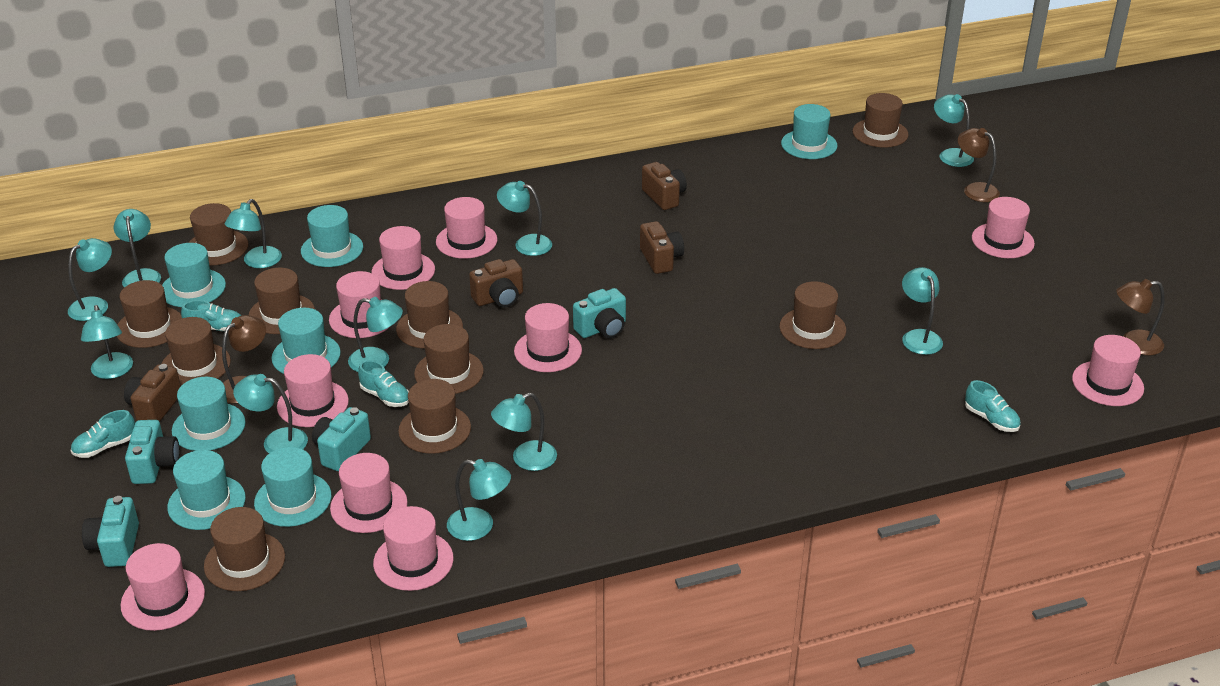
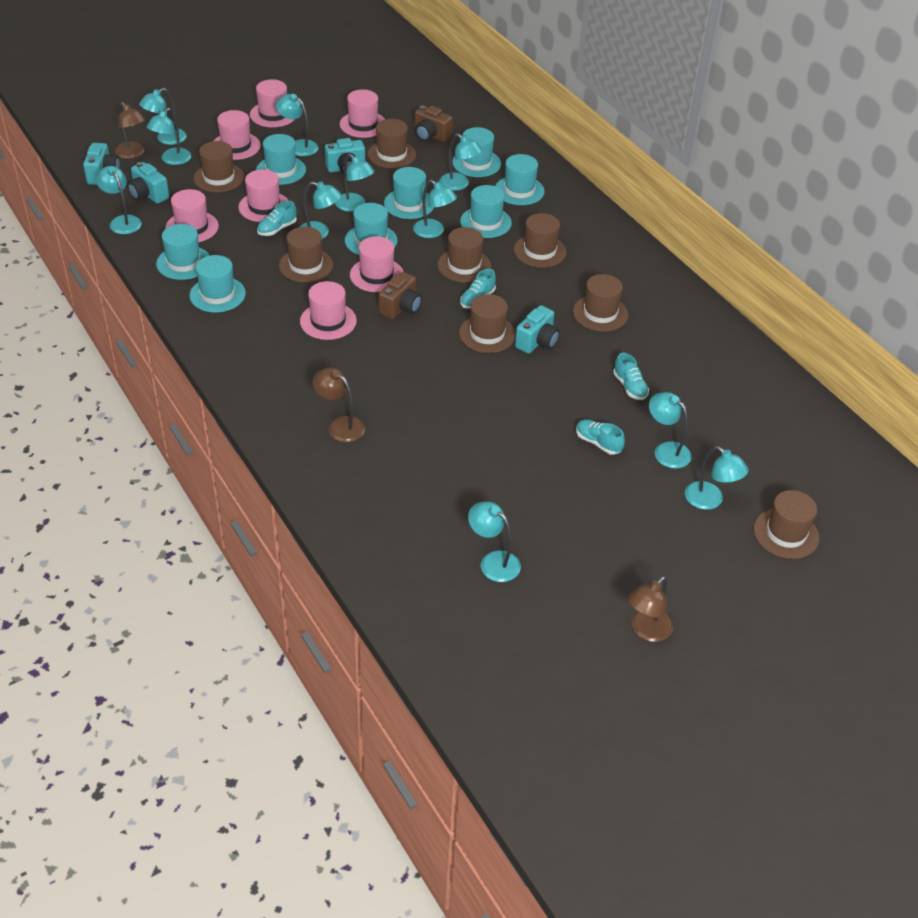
brown camera: [124,364,181,422] [469,259,523,307] [640,221,684,274] [642,162,687,210] = 4 -> [379,272,422,319] [415,106,453,142] = 2
brown hat: [117,280,182,348] [162,317,231,386] [188,203,248,266] [204,507,285,591] [249,268,315,334] [396,281,463,349] [398,379,471,454] [414,324,484,394] [779,281,846,349] [853,93,909,147] = 10 -> [193,141,244,192] [279,227,333,282] [368,119,416,168] [438,227,491,282] [459,294,516,353] [514,213,566,268] [573,274,628,332] [753,490,819,559] = 8
pink hat: [121,543,205,631] [277,354,349,427] [329,271,389,338] [330,453,408,533] [372,226,435,290] [373,506,454,591] [436,197,498,259] [514,303,582,372] [972,197,1035,258] [1072,335,1144,406] = 10 -> [165,189,219,242] [214,110,261,160] [238,169,289,222] [250,79,295,127] [300,281,357,340] [340,89,385,138] [350,236,404,292] = 7
turquoise hat: [162,243,226,307] [167,450,246,530] [172,377,245,451] [254,447,331,527] [271,308,341,374] [301,205,363,267] [781,104,837,159] = 7 -> [156,224,210,280] [189,255,246,312] [256,134,306,185] [345,203,398,255] [384,167,434,219] [452,127,501,177] [460,185,512,238] [495,154,545,205] = 8

